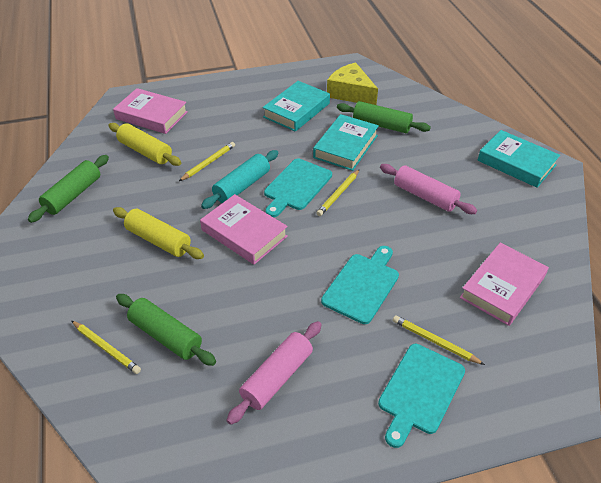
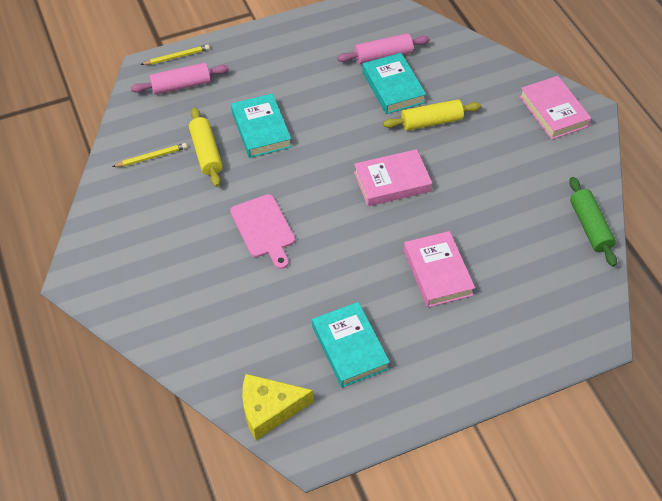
green rolling pin: [28,155,109,223] [116,294,216,366] [337,101,431,133] = 3 -> [569,177,617,267] = 1
pink cutting board: none = 0 -> [230,194,295,269] = 1
turquoise cutting board: [264,158,332,217] [321,246,399,324] [378,344,465,448] = 3 -> none = 0
turquoise rolling pin: [201,150,278,209] = 1 -> none = 0
yellow pencil: [72,321,141,374] [179,142,235,181] [317,169,360,216] [393,315,485,365] = 4 -> [112,143,187,167] [141,45,210,65] = 2

